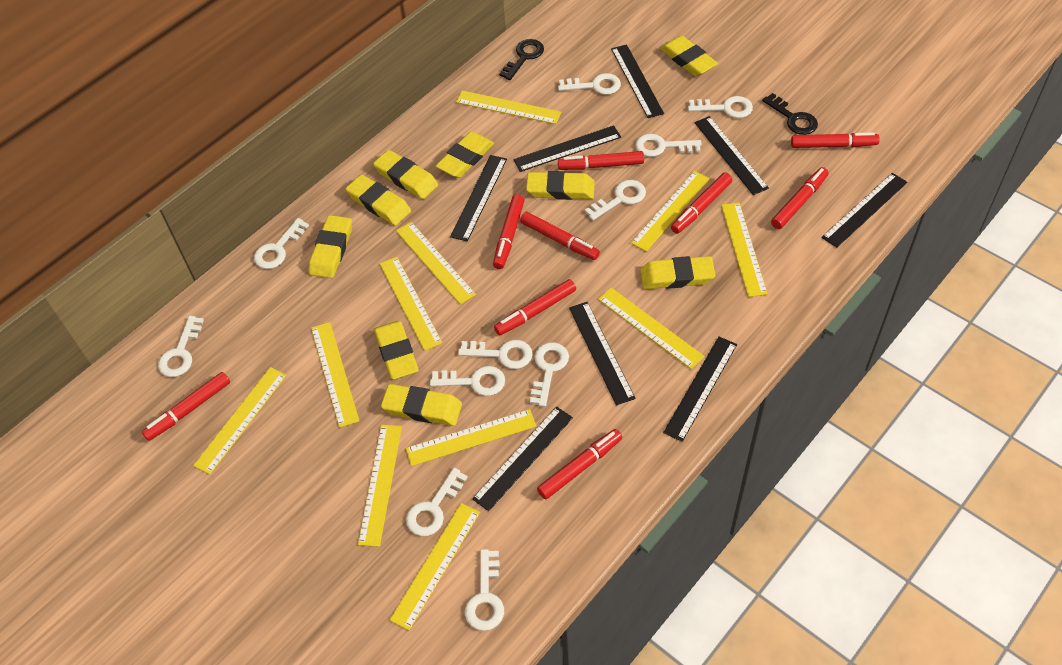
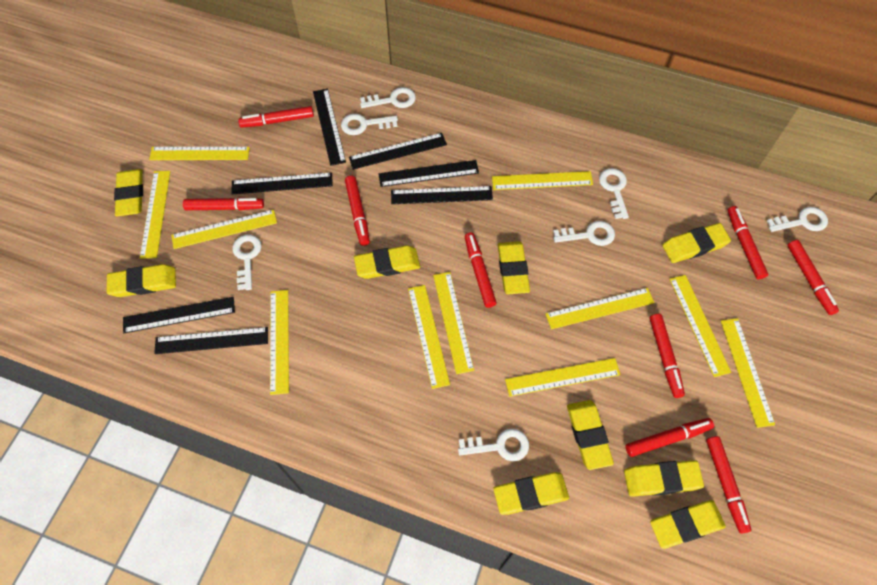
black key: [499,39,544,80] [762,93,818,135] = 2 -> none = 0
black ruler: [450,155,507,241] [472,407,573,511] [514,125,621,172] [569,302,635,405] [611,44,664,118] [663,337,737,442] [695,116,769,195] [822,173,907,248] = 8 -> [123,297,235,333] [154,327,268,354] [231,173,333,194] [313,89,346,166] [349,133,447,170] [379,160,479,187] [391,186,493,204] = 7
white key: [158,316,204,377] [254,218,309,269] [406,468,468,536] [430,366,505,396] [458,340,532,369] [465,549,504,631] [530,342,569,407] [558,73,621,95] [585,180,646,220] [635,134,702,157] [688,96,753,118] = 11 -> [232,235,261,290] [341,114,398,135] [360,87,416,108] [458,429,529,461] [553,221,615,246] [599,168,629,219] [767,207,828,232] = 7

